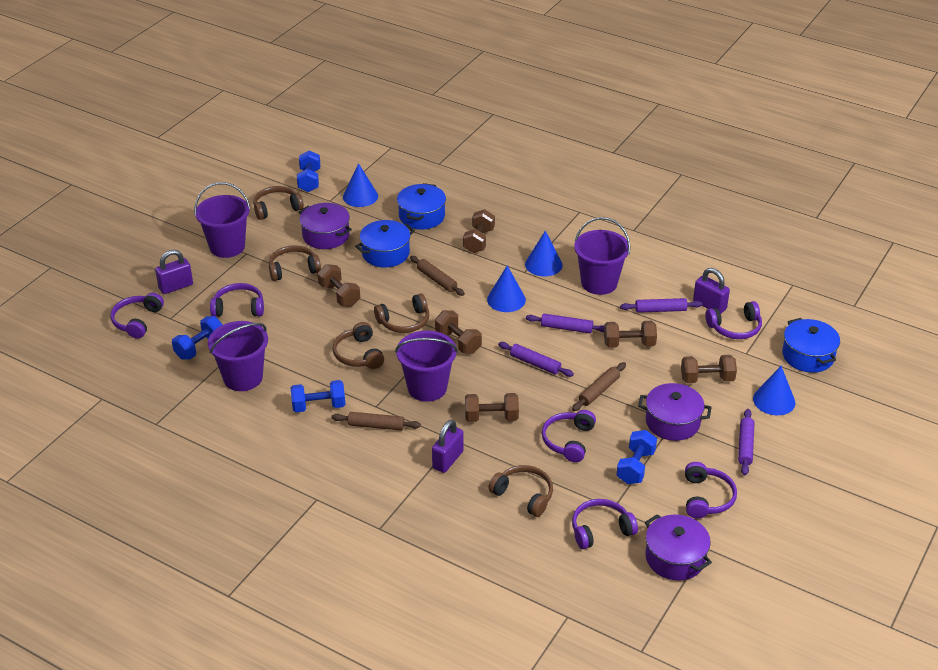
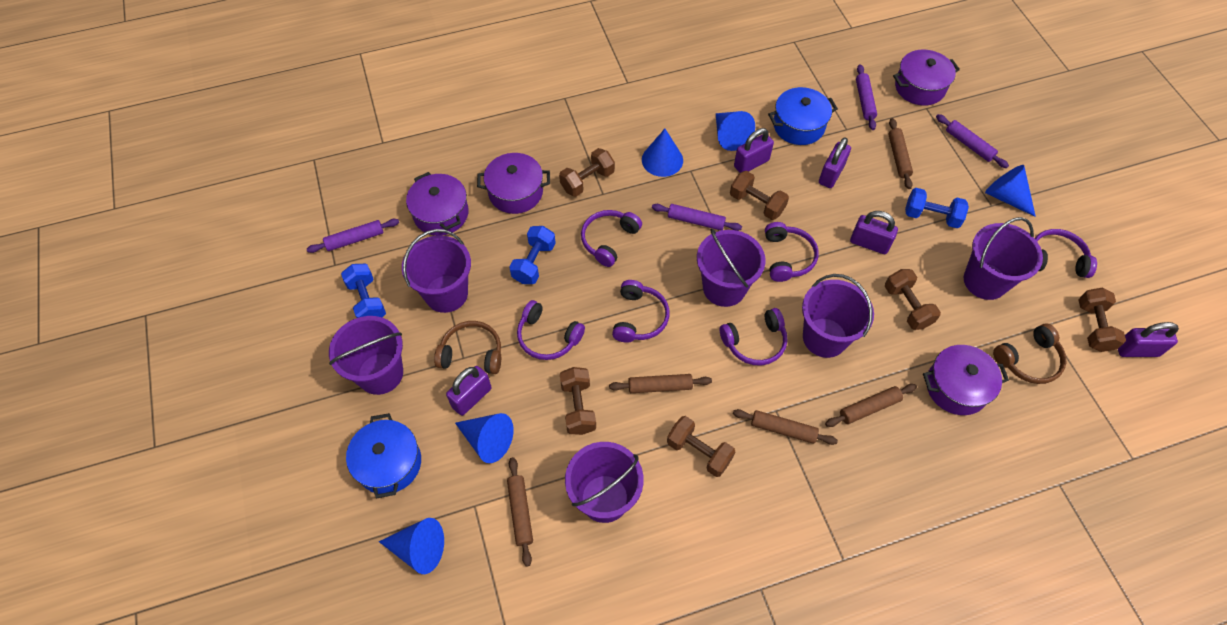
blue cone: [343,163,378,207] [487,266,526,312] [525,231,563,276] [753,366,795,415] = 4 -> [379,518,444,574] [455,413,514,463] [642,129,683,177] [716,111,755,151] [985,165,1036,217] = 5
blue dumbbell: [172,316,223,360] [291,380,345,412] [297,151,320,192] [616,430,657,484] = 4 -> [341,264,386,318] [509,226,556,284] [905,188,969,228] = 3
blue pot: [355,220,415,268] [397,183,446,229] [782,318,840,373] = 3 -> [346,413,421,498] [768,87,838,145] = 2
brown headphones: [253,186,304,220] [269,245,321,281] [332,322,384,369] [374,294,429,333] [488,465,553,517] = 5 -> [434,321,501,374] [993,324,1066,384] = 2
brown rolling pin: [331,412,421,431] [410,256,465,296] [572,362,626,411] = 3 -> [507,457,533,567] [609,374,712,393] [733,409,838,445] [825,384,917,427] [888,118,913,189] = 5
purple bucket: [194,182,250,258] [208,321,268,391] [395,331,458,402] [574,217,630,295] = 4 -> [329,316,403,395] [402,229,471,313] [565,442,644,523] [697,229,765,307] [802,274,874,358] [964,217,1043,300] = 6
purple padlock: [155,250,193,294] [432,420,464,473] [693,268,730,314] = 3 -> [446,366,492,416] [734,128,774,173] [819,137,851,188] [850,211,898,254] [1118,322,1179,357] = 5
purple pot: [299,203,352,249] [638,383,712,441] [645,514,712,581] = 3 -> [406,172,469,236] [477,153,550,214] [893,50,960,106] [923,345,1009,415] = 4

